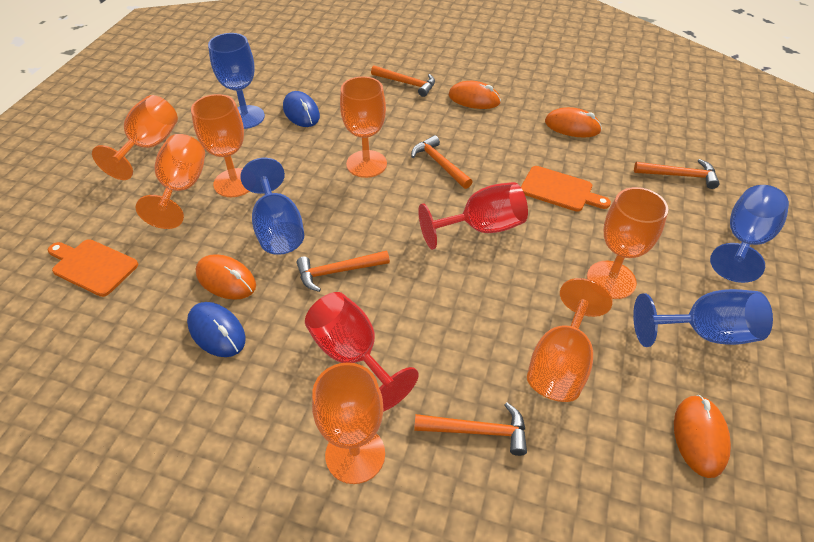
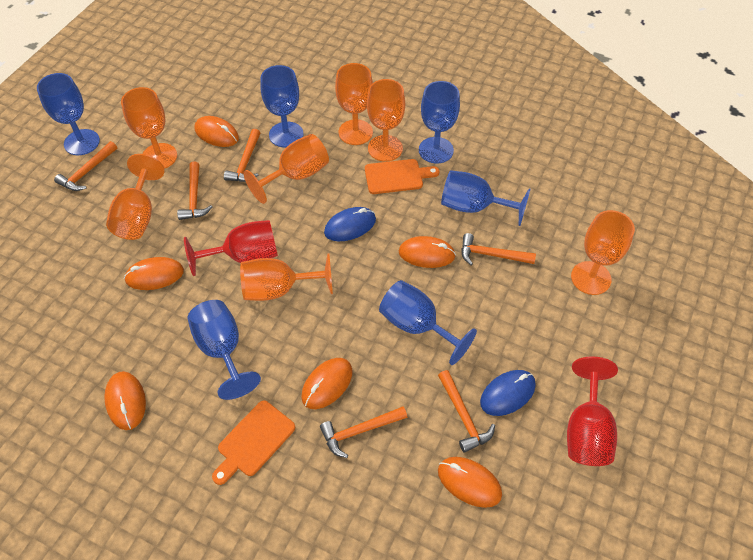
blue goblet: [208,33,265,129] [240,157,304,255] [633,289,773,347] [710,185,789,283] = 4 -> [37,73,100,155] [188,300,261,400] [260,65,304,147] [379,280,477,365] [419,81,460,164] [441,170,531,226] = 6
orange hammer: [297,250,390,292] [371,65,435,97] [411,135,473,189] [414,403,527,456] [634,159,720,189] = 5 -> [54,141,117,191] [177,161,212,220] [224,129,260,182] [320,407,408,458] [438,370,495,453] [461,233,536,265] = 6
orange mouse: [195,254,256,300] [449,81,501,109] [545,107,602,138] [674,395,731,478] = 4 -> [104,371,146,430] [124,257,184,290] [194,116,239,147] [301,358,353,409] [399,236,456,268] [438,457,502,508] = 6

